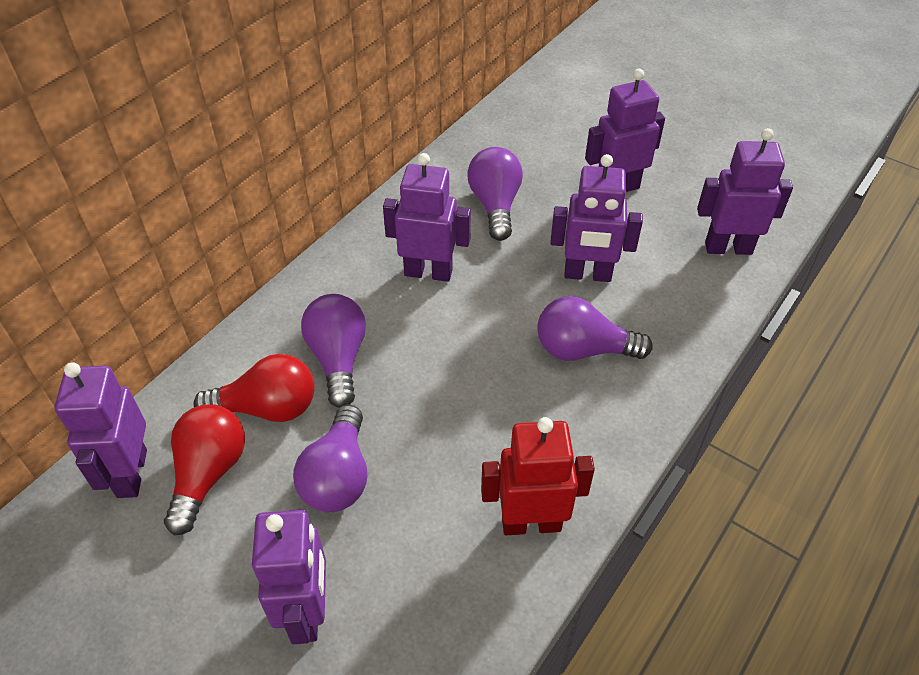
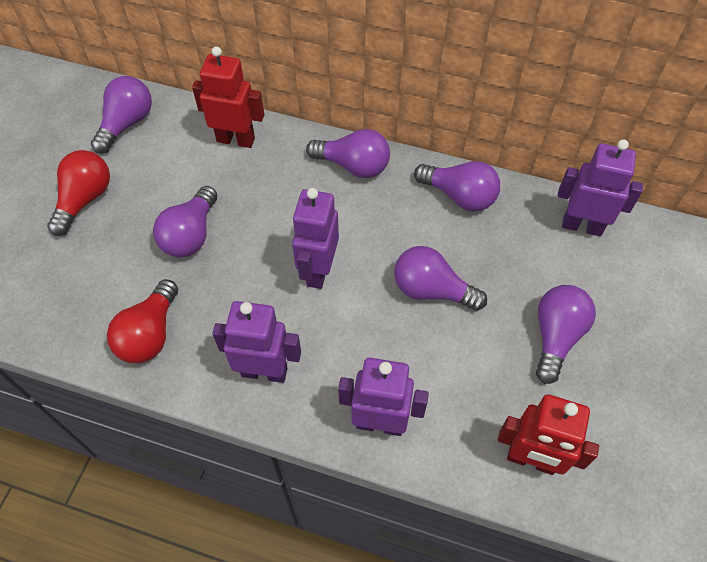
purple light bulb: [293,404,367,512] [301,294,366,408] [467,147,523,241] [537,296,652,361] = 4 -> [91,76,152,154] [153,186,218,257] [306,129,390,178] [394,246,487,311] [414,161,500,212] [536,285,596,384] = 6
purple robot: [54,362,147,498] [252,509,326,644] [383,153,471,282] [550,154,643,282] [585,69,665,192] [697,128,793,255] = 6 -> [213,301,301,383] [292,188,339,289] [338,358,429,436] [558,139,643,236] = 4
red robot: [481,417,595,535] = 1 -> [192,46,264,148] [498,394,599,475] = 2

